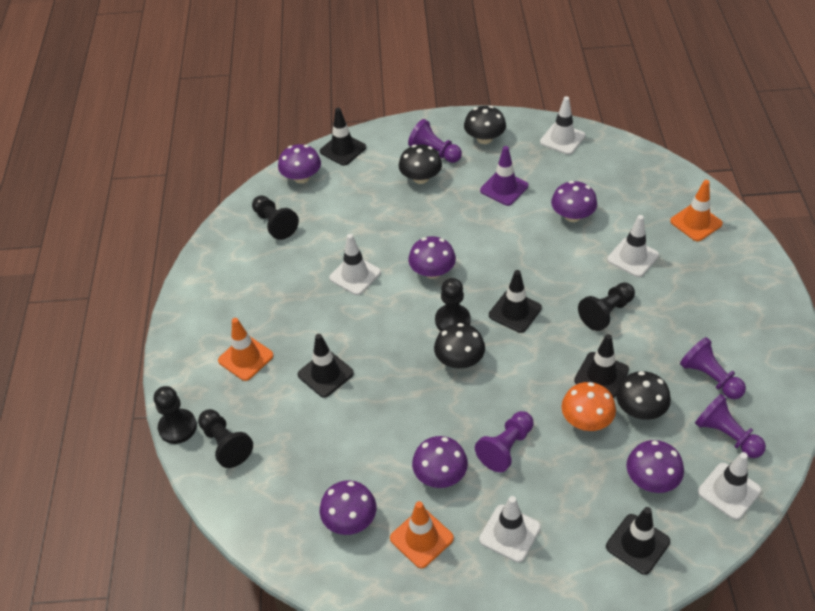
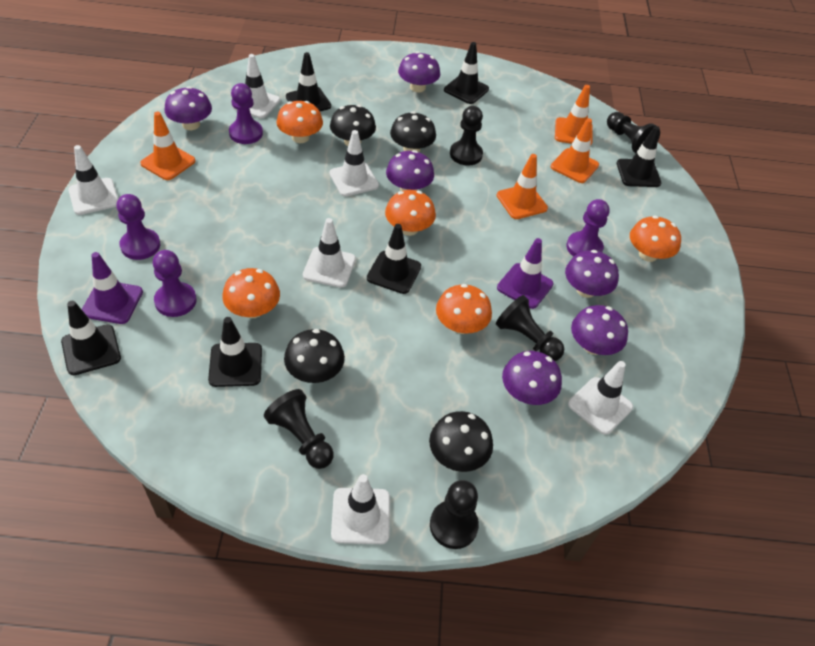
black traffic cone: [298,334,354,398] [320,108,366,166] [489,270,542,333] [574,334,629,398] [606,507,670,575] = 5 -> [61,301,121,375] [208,317,262,387] [286,52,331,111] [367,224,421,294] [444,42,489,104] [617,126,661,187] = 6
orange mushroom: [561,382,616,431] = 1 -> [222,268,280,318] [276,101,323,143] [385,190,436,236] [436,284,492,334] [630,215,681,262] = 5
orange traffic cone: [218,318,274,381] [390,501,454,568] [670,180,723,241] = 3 -> [140,111,196,180] [497,154,548,219] [551,118,599,183] [555,85,593,146] = 4
purple traffic cone: [480,146,528,206] = 1 -> [82,252,143,324] [497,238,554,309] = 2
white traffic cone: [329,234,381,295] [479,496,541,562] [540,96,585,155] [607,215,659,277] [698,452,761,520] = 5 -> [68,145,118,215] [232,54,280,118] [303,218,356,288] [329,130,379,197] [331,474,390,544] [568,361,633,435] = 6

